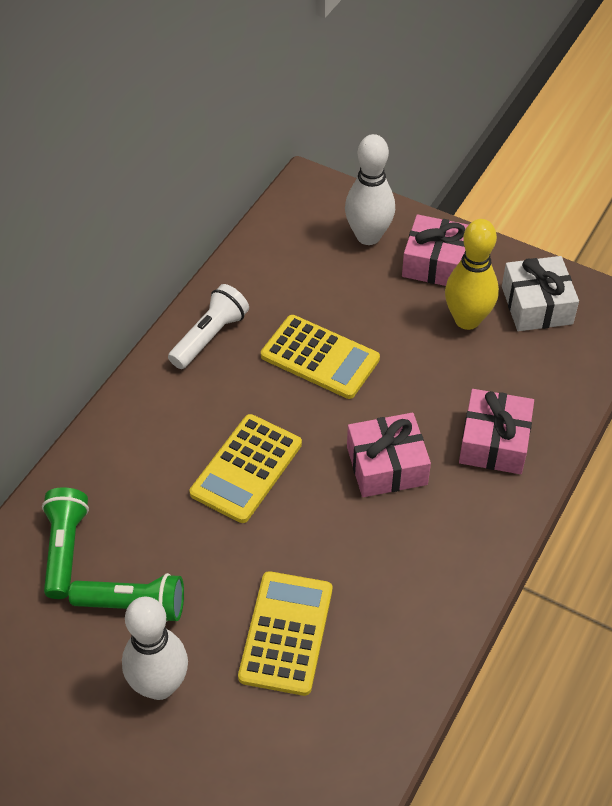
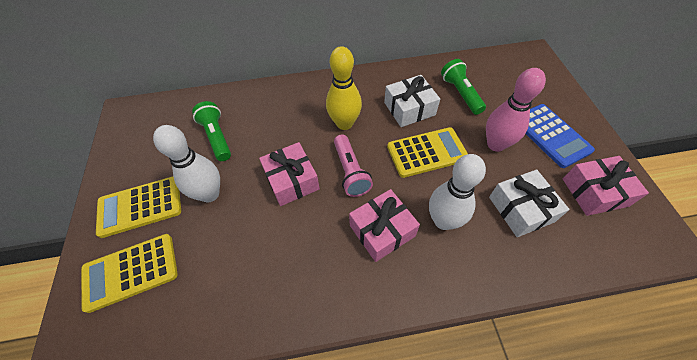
blue calculator: none = 0 -> [526,104,595,168] = 1
pink bowling pin: none = 0 -> [486,68,546,152] = 1
pink flashlight: none = 0 -> [334,134,373,197] = 1
white flashlight: [168,284,249,369] = 1 -> none = 0
white gift: [502,256,579,331] = 1 -> [384,75,440,127] [489,170,570,237] = 2

